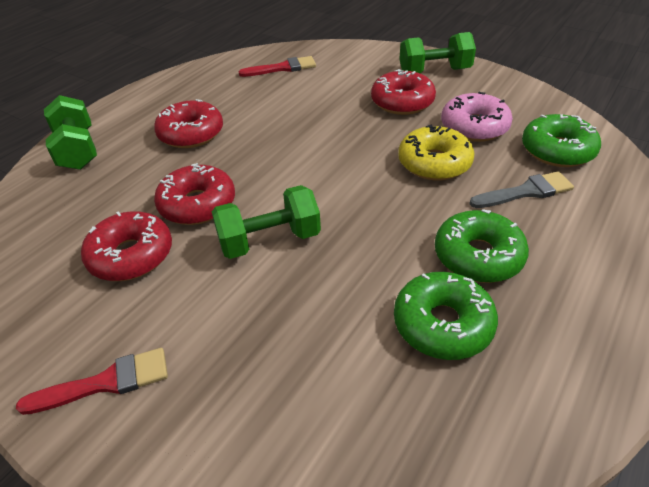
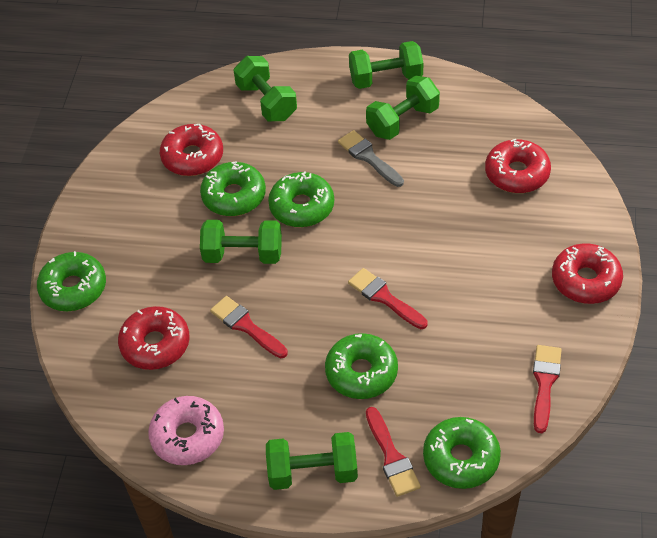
green donut: [394,272,498,360] [435,209,529,283] [522,114,601,167] = 3 -> [37,251,106,311] [200,161,266,216] [268,171,334,227] [325,333,398,399] [423,417,501,489] = 5
green dumbbell: [44,95,97,170] [212,185,321,259] [400,32,476,73] = 3 -> [200,220,282,264] [234,56,297,121] [266,432,358,490] [349,41,423,89] [366,76,440,140] = 5
red brush: [16,348,168,415] [239,56,316,77] = 2 -> [210,296,288,358] [348,268,427,329] [366,407,421,497] [533,345,562,433] = 4
yellow donut: [398,125,474,181] = 1 -> none = 0

